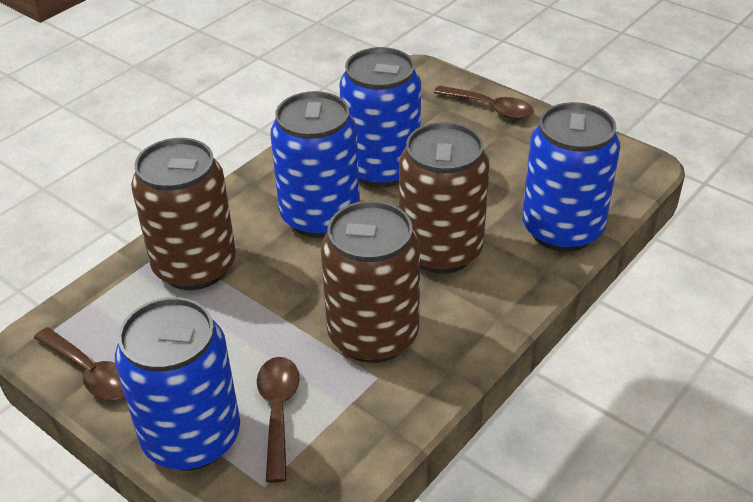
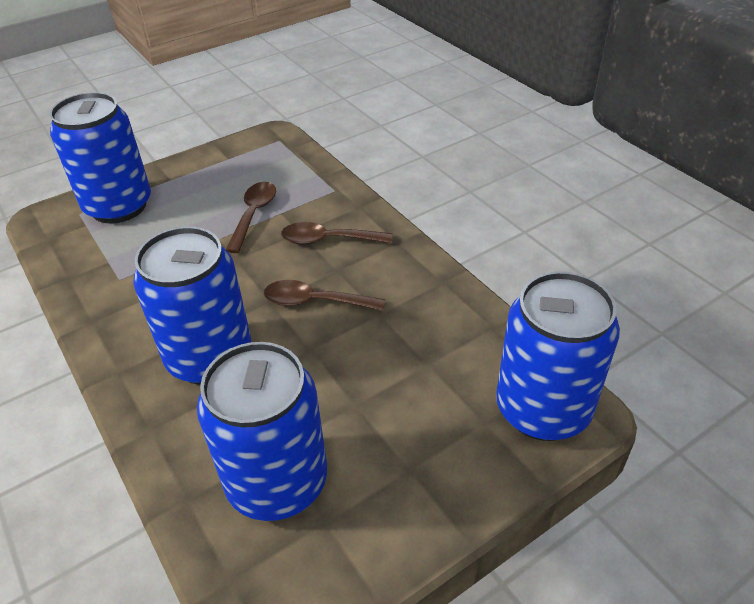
brown can: [131,138,236,290] [321,201,420,363] [399,122,490,274] = 3 -> none = 0

